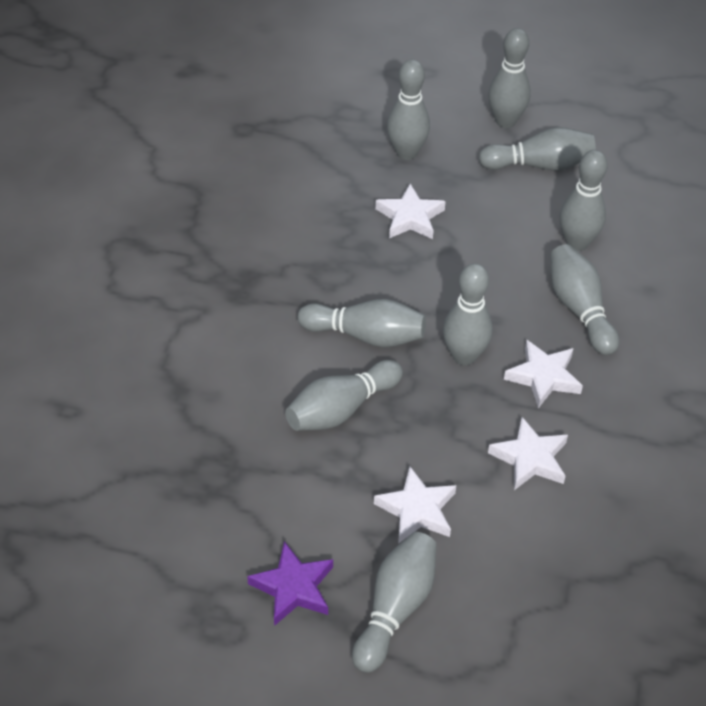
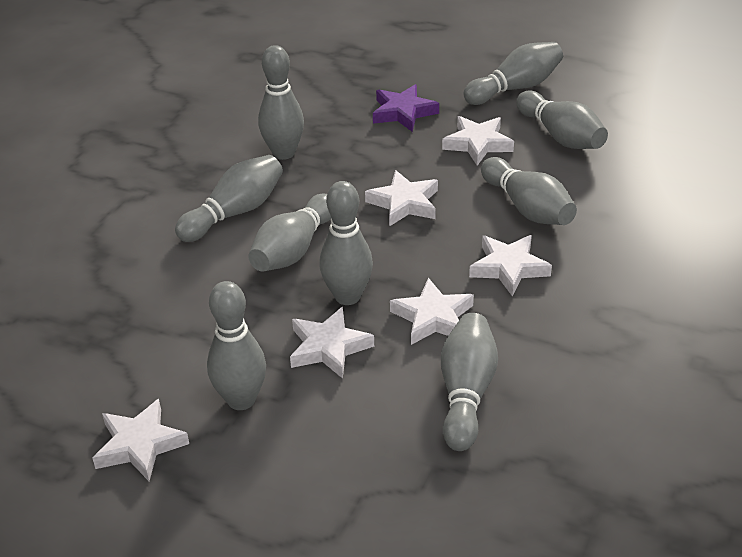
white star: [374,467,456,544] [375,184,446,239] [488,417,568,490] [504,340,583,408] = 4 -> [93,399,189,481] [290,307,374,379] [365,170,438,227] [390,278,474,345] [442,116,514,165] [469,235,552,297] = 6

